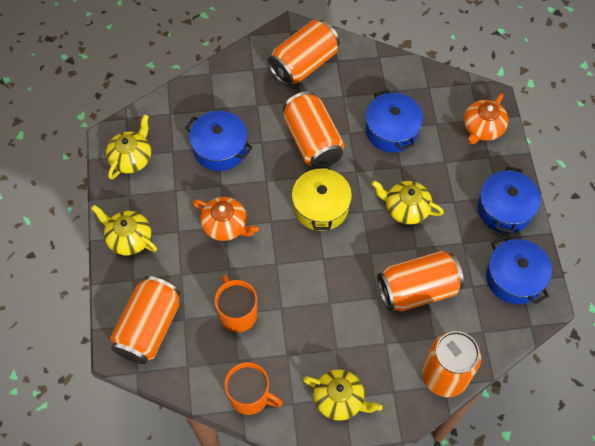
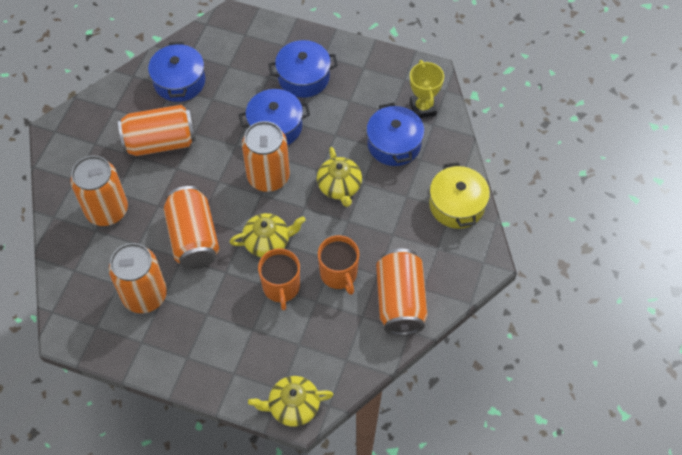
orange can: [110,276,181,364] [268,20,340,86] [283,91,344,169] [377,251,464,311] [422,331,481,397] = 5 -> [70,156,128,226] [109,243,167,313] [118,105,196,156] [164,186,219,269] [242,121,290,192] [376,248,428,335] = 6
orange teapot: [193,197,259,241] [464,93,508,144] = 2 -> none = 0
yellow teapot: [91,205,157,255] [106,114,151,179] [303,369,382,421] [372,180,444,225] = 4 -> [230,213,305,257] [248,376,333,427] [317,147,362,207] = 3
yellow trophy: none = 0 -> [410,60,444,118] = 1

